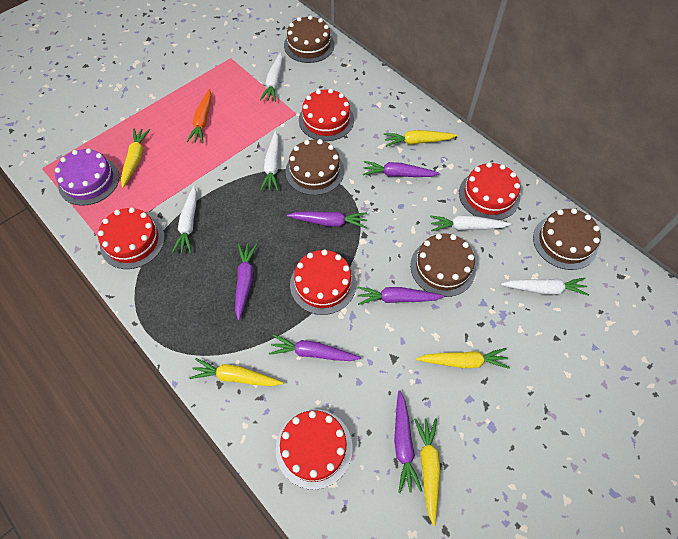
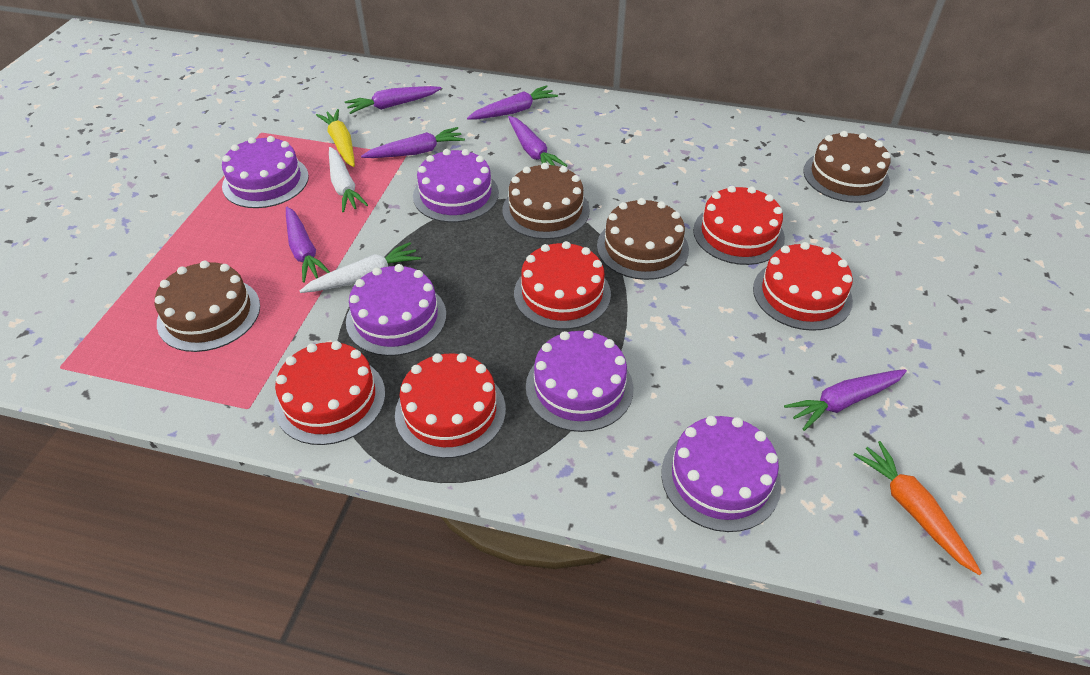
purple cake: [55,148,119,206] = 1 -> [222,136,309,208] [346,264,446,356] [413,149,499,222] [526,330,633,432] [661,416,781,532] = 5
white carrot: [172,186,197,253] [260,53,283,102] [260,131,279,191] [430,215,511,231] [501,278,589,296] = 5 -> [300,242,421,293] [329,147,368,212] = 2
yellow carrot: [121,128,150,188] [190,358,283,386] [384,130,457,147] [414,418,440,526] [416,348,510,369] = 5 -> [316,109,355,167] = 1

